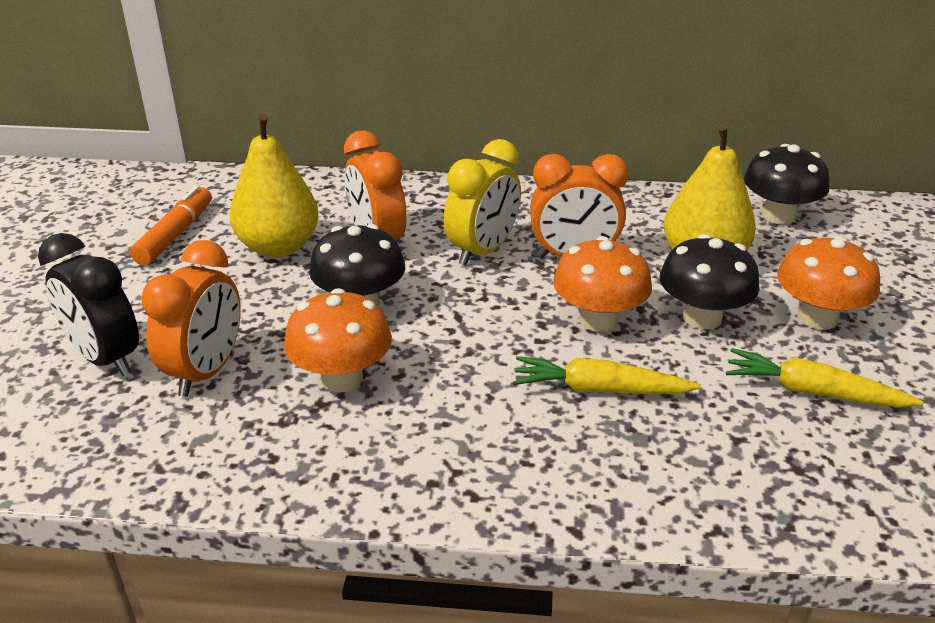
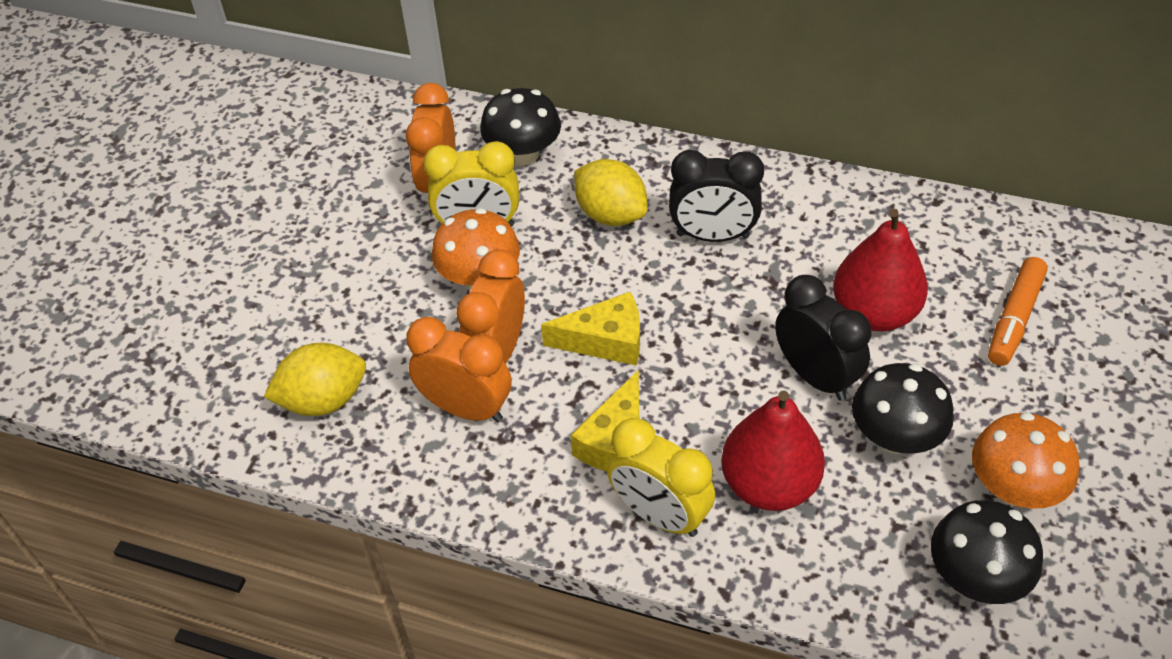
black clock: [38,233,139,376] = 1 -> [669,150,764,242] [775,275,872,401] = 2
orange mushroom: [284,288,392,393] [553,236,652,332] [777,236,880,330] = 3 -> [432,208,520,290] [972,412,1079,509] = 2
red pear: none = 0 -> [721,390,825,511] [833,209,928,331] = 2
yellow carrot: [513,356,701,394] [726,348,923,407] = 2 -> none = 0
yellow cheese: none = 0 -> [541,292,640,366] [571,370,639,472] = 2
yellow clock: [444,139,521,266] = 1 -> [423,141,519,227] [607,418,715,537] = 2
yellow lemon: none = 0 -> [264,343,366,416] [574,159,648,226] = 2
yellow pear: [229,114,319,258] [664,124,756,251] = 2 -> none = 0

